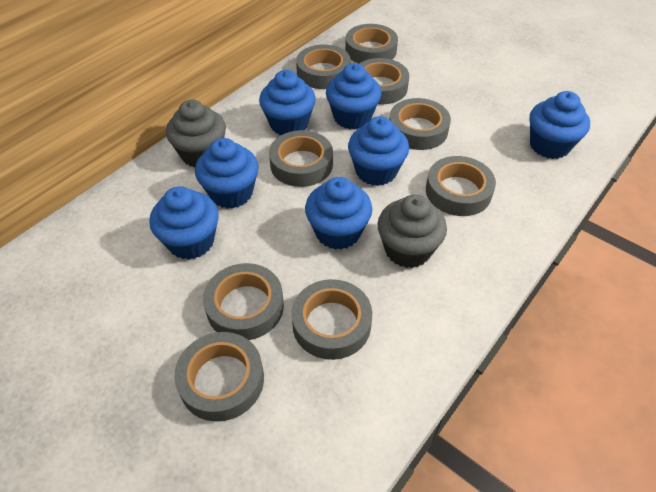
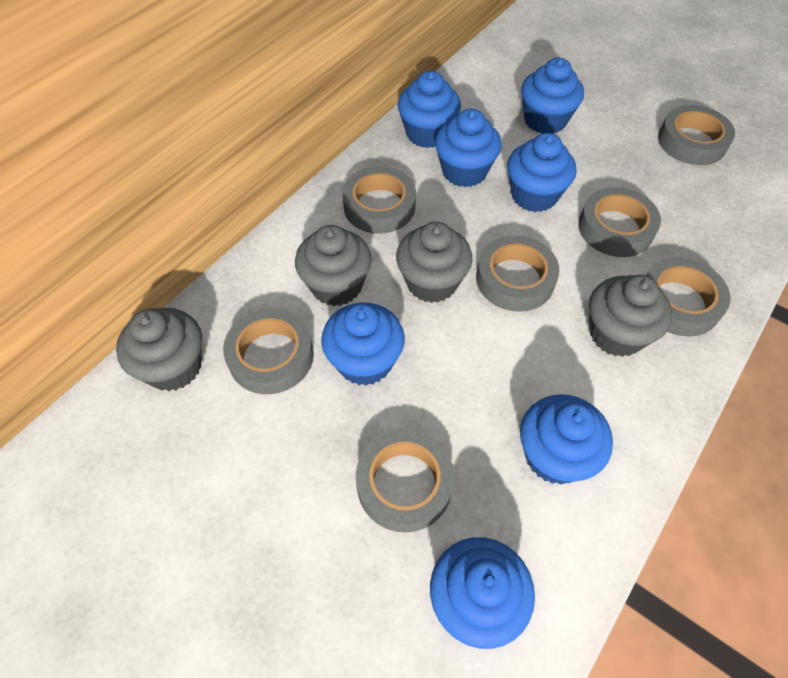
grey cupcake: [166,100,226,168] [378,195,447,268] = 2 -> [116,308,202,391] [295,225,372,306] [396,222,473,303] [589,275,672,357] = 4
grey tape: [174,332,264,422] [203,263,284,340] [269,130,333,187] [291,279,372,360] [296,45,351,89] [345,24,398,63] [359,58,409,104] [390,98,451,150] [426,156,496,216] = 9 -> [223,309,314,394] [342,166,416,234] [356,429,454,533] [476,235,559,312] [578,187,661,257] [646,257,731,337] [658,105,735,165] = 7

